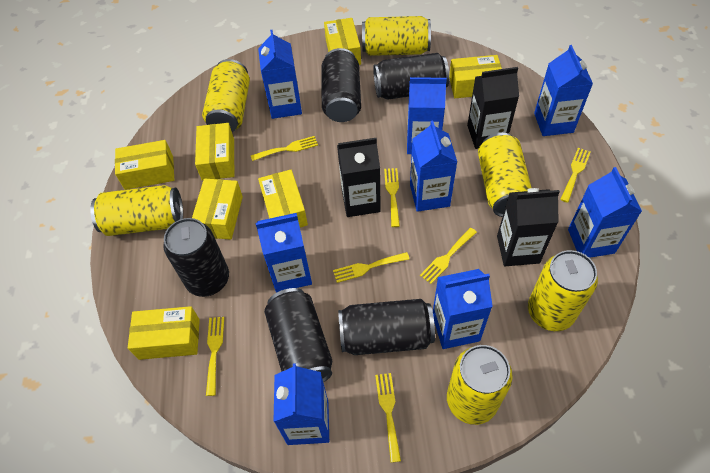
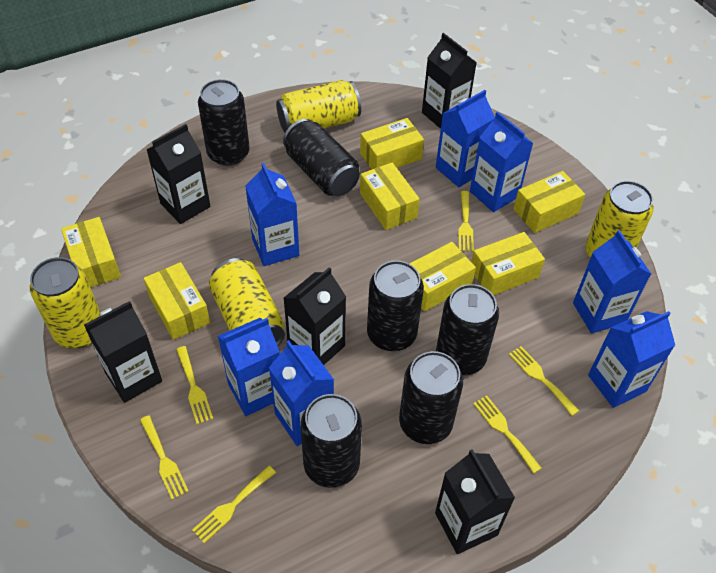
black can: [163,218,229,297] [264,288,332,382] [321,48,361,122] [338,299,435,355] [373,53,449,100] = 5 -> [198,79,250,166] [283,119,360,196] [301,394,362,488] [367,260,424,351] [399,351,463,444] [436,284,499,375] = 6
black carton: [337,138,381,217] [467,67,519,149] [497,188,560,266] = 3 -> [84,301,162,403] [146,124,210,224] [284,267,346,365] [422,33,477,129] [435,449,515,554] = 5
blue carton: [256,213,312,292] [258,30,302,119] [273,363,329,445] [407,77,447,154] [410,120,457,212] [433,269,493,349] [534,45,593,136] [568,167,642,258] = 8 -> [218,318,280,416] [245,163,299,266] [269,340,334,446] [436,90,495,187] [470,112,533,212] [573,230,651,333] [588,311,675,408] = 7
yellow can: [90,185,183,236] [202,59,250,132] [362,16,431,56] [447,345,513,425] [478,133,532,217] [528,250,598,331] = 6 -> [30,257,101,349] [209,258,285,346] [276,80,361,133] [586,181,654,258] = 4
yellow fork: [206,317,224,396] [251,136,318,161] [333,252,409,283] [375,373,401,463] [384,168,400,227] [420,228,477,284] [560,148,591,203] = 7 -> [140,415,189,500] [176,346,213,424] [192,466,276,543] [458,191,474,252] [473,395,542,474] [509,346,579,416] = 6

